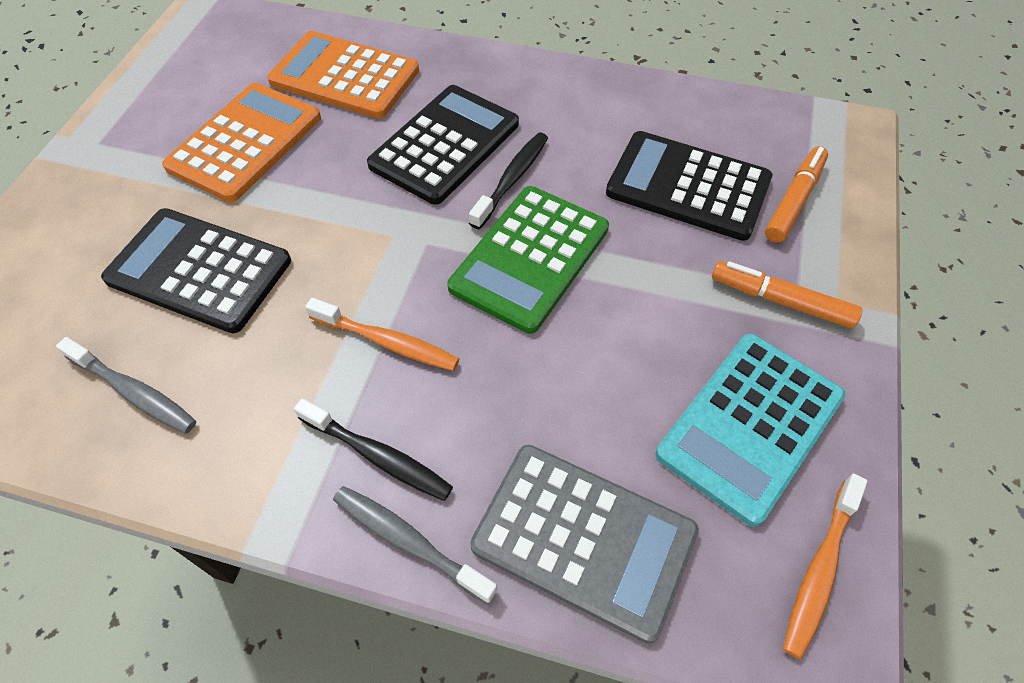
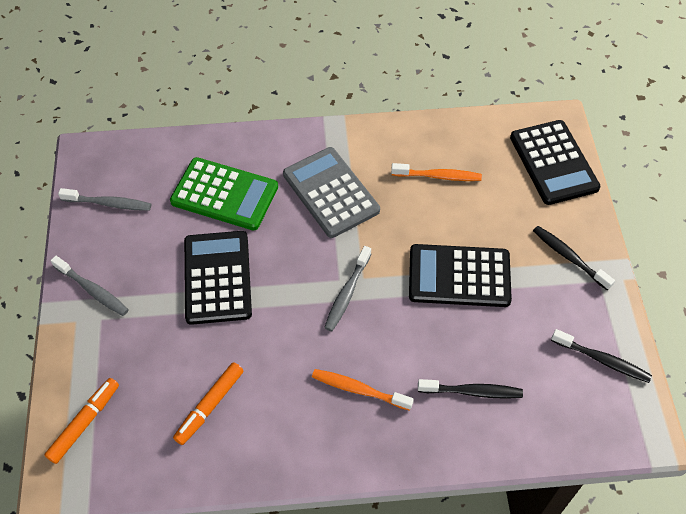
black toothbrush: [294,398,453,501] [469,133,548,229] = 2 -> [418,379,523,399] [533,226,615,290] [551,329,652,383] = 3
grey toothbrush: [56,337,196,434] [333,486,498,605] = 2 -> [51,256,129,316] [58,188,151,211] [324,246,371,331] = 3
orange calculator: [162,83,321,202] [267,31,419,119] = 2 -> none = 0
turquoise calculator: [656,334,845,527] = 1 -> none = 0

